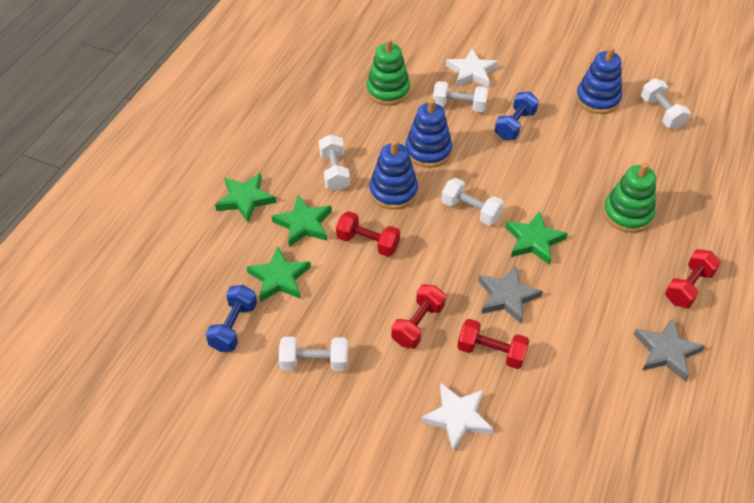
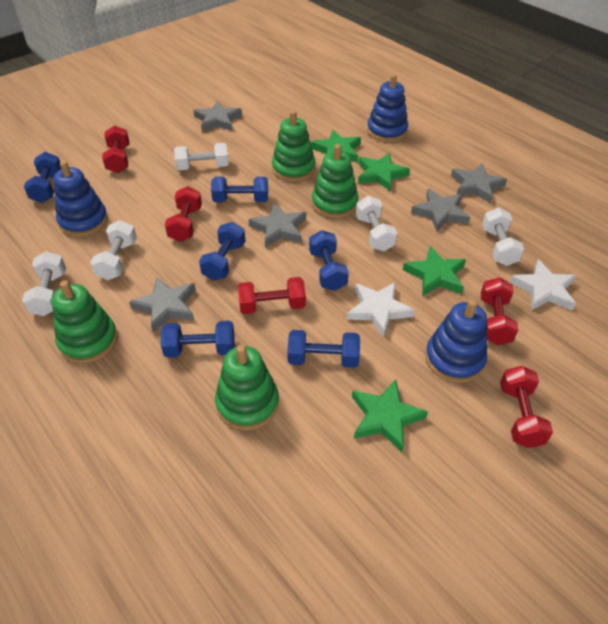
blue dumbbell: [205,285,257,352] [494,92,539,140] = 2 -> [24,152,61,203] [161,321,235,358] [199,222,245,281] [211,177,268,202] [287,330,360,368] [309,230,349,291] = 6
green stacking toy: [366,38,410,106] [603,162,656,233] = 2 -> [52,280,118,363] [215,345,279,430] [272,111,316,182] [312,144,358,218] = 4
grey star: [478,265,543,324] [634,318,705,382] = 2 -> [129,277,196,333] [193,101,242,132] [248,203,306,248] [411,188,470,232] [451,164,507,203] = 5
red dumbbell: [336,211,400,257] [391,284,446,349] [457,319,530,369] [665,249,721,308] = 4 -> [102,125,129,173] [165,186,202,242] [238,277,306,314] [481,277,518,345] [500,366,553,448] = 5

